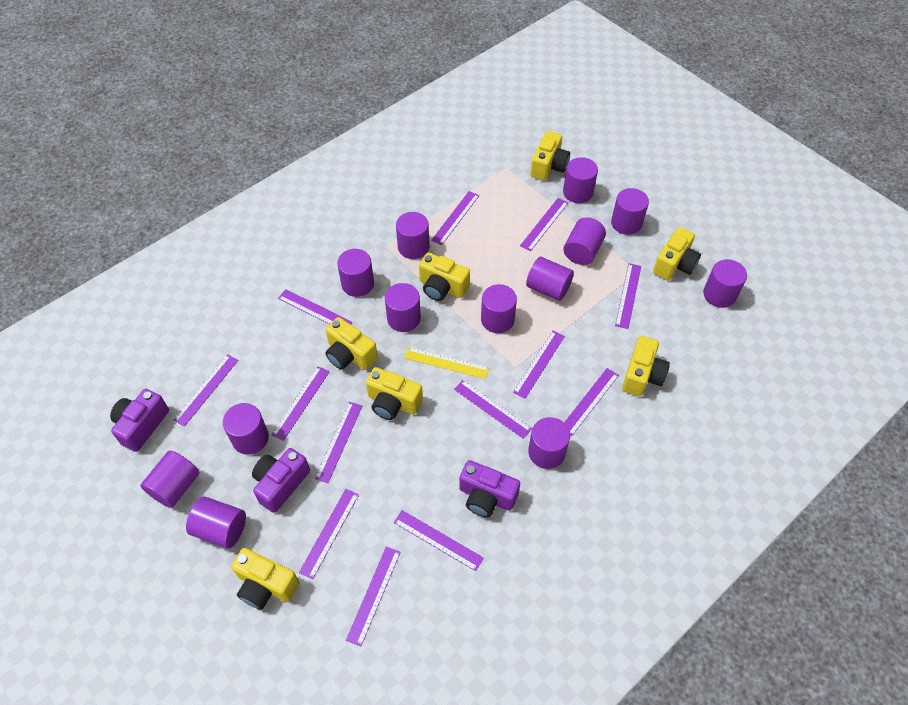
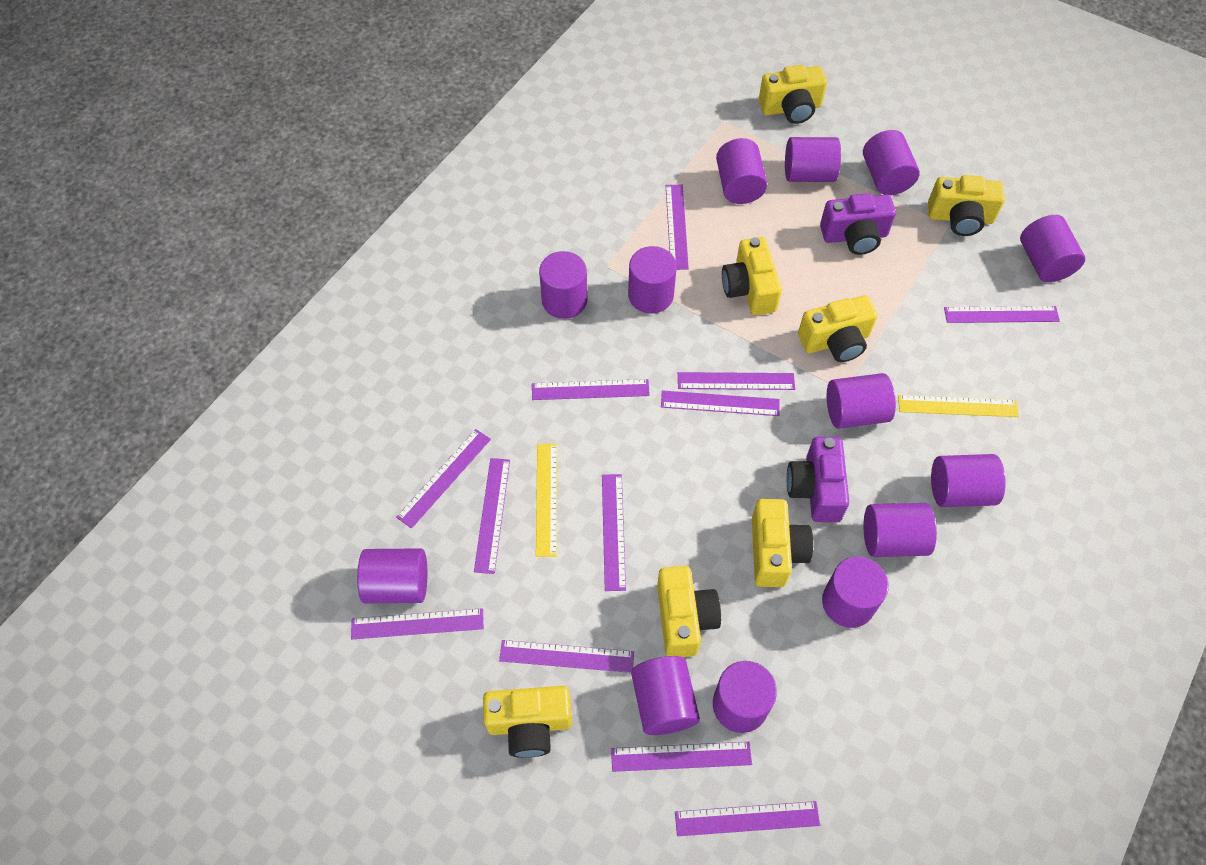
purple camera: [110,389,169,452] [252,448,310,513] [459,460,520,517] = 3 -> [787,437,849,522] [820,193,896,255] = 2
purple ruler: [173,354,238,426] [271,366,330,441] [278,289,353,324] [299,489,359,579] [314,402,362,483] [346,547,401,646] [394,510,484,571] [431,191,479,245] [454,380,532,439] [513,331,565,399] [520,198,568,251] [564,368,619,436] [615,263,641,329] = 13 -> [351,608,484,639] [396,429,491,529] [474,458,510,574] [499,640,634,673] [532,379,650,400] [602,474,626,591] [611,742,752,772] [661,390,780,416] [666,185,689,270] [675,801,820,836] [678,372,795,390] [944,306,1060,323] = 12
yellow ruler: [404,347,489,379] = 1 -> [536,444,557,557] [898,395,1019,417] = 2

